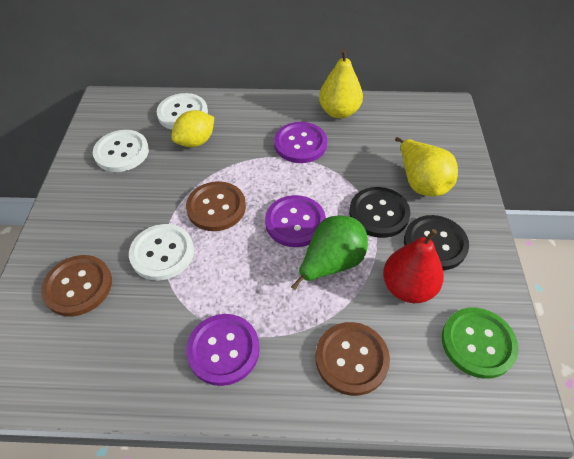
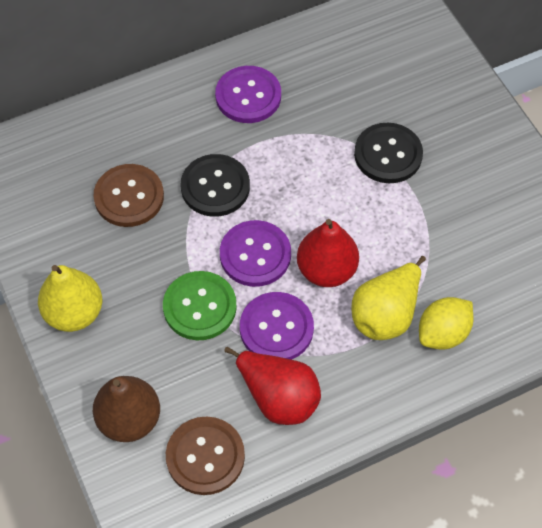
brown button: [41,255,112,316] [186,181,246,231] [315,322,390,396] = 3 -> [94,164,164,227] [166,417,245,495] = 2
brown pear: none = 0 -> [93,376,160,442] = 1
green pear: [291,215,368,290] = 1 -> none = 0
red pear: [383,229,444,303] = 1 -> [224,347,321,425] [297,219,359,287] = 2
white button: [93,130,149,172] [129,224,194,280] [157,93,208,130] = 3 -> none = 0

